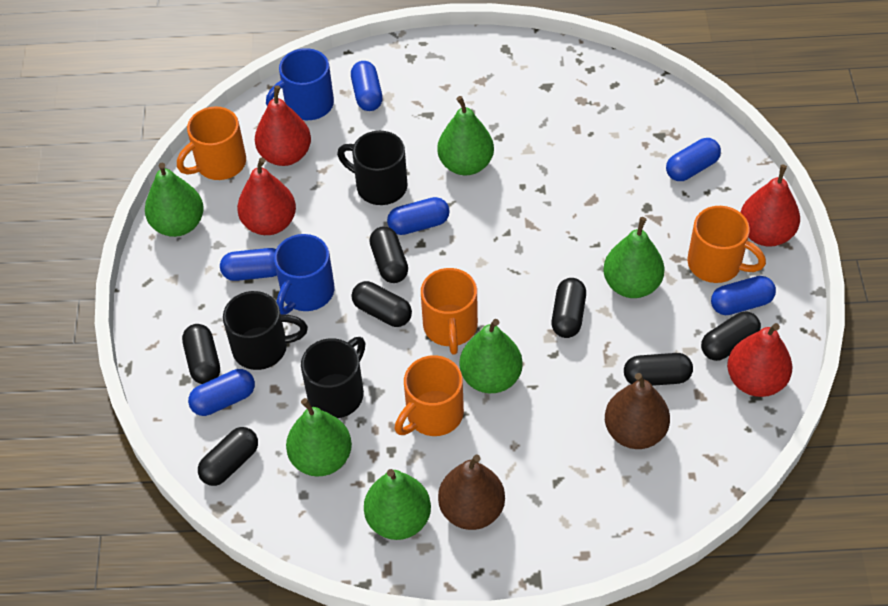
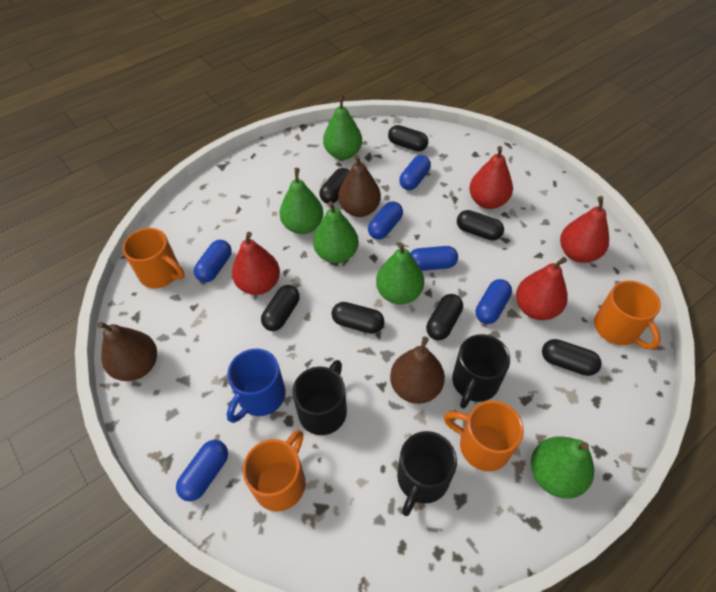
blue mug: [266,48,334,120] [274,234,335,314] = 2 -> [227,349,286,423] = 1
brown pear: [438,454,505,530] [605,373,670,449] = 2 -> [97,322,157,381] [338,155,381,217] [390,337,445,404] = 3
green pear: [145,163,204,237] [286,398,352,477] [364,469,431,540] [437,96,494,175] [459,319,523,393] [603,217,664,298] = 6 -> [279,168,324,234] [313,201,359,263] [323,95,362,160] [376,242,424,304] [531,436,594,499] = 5

